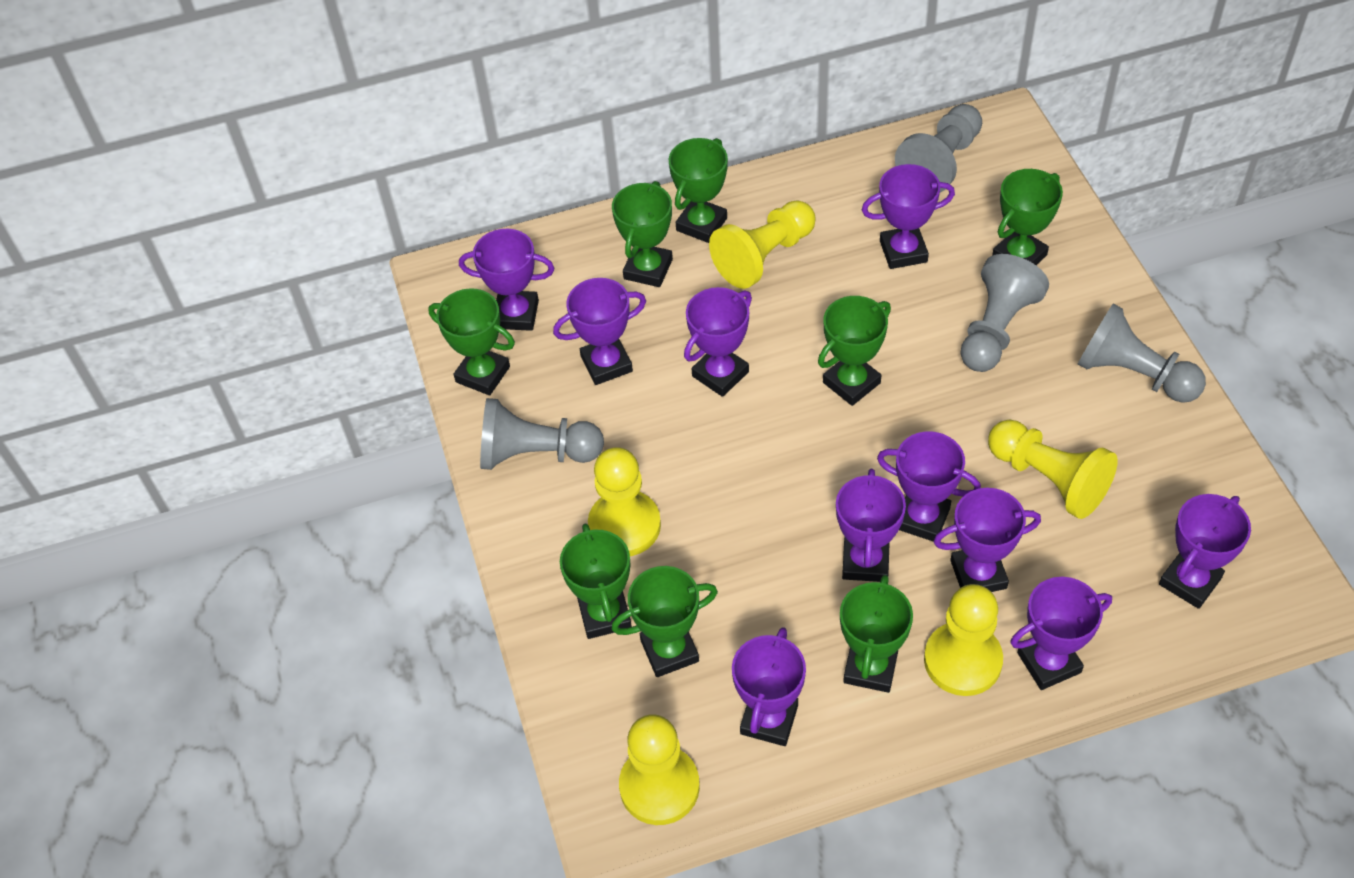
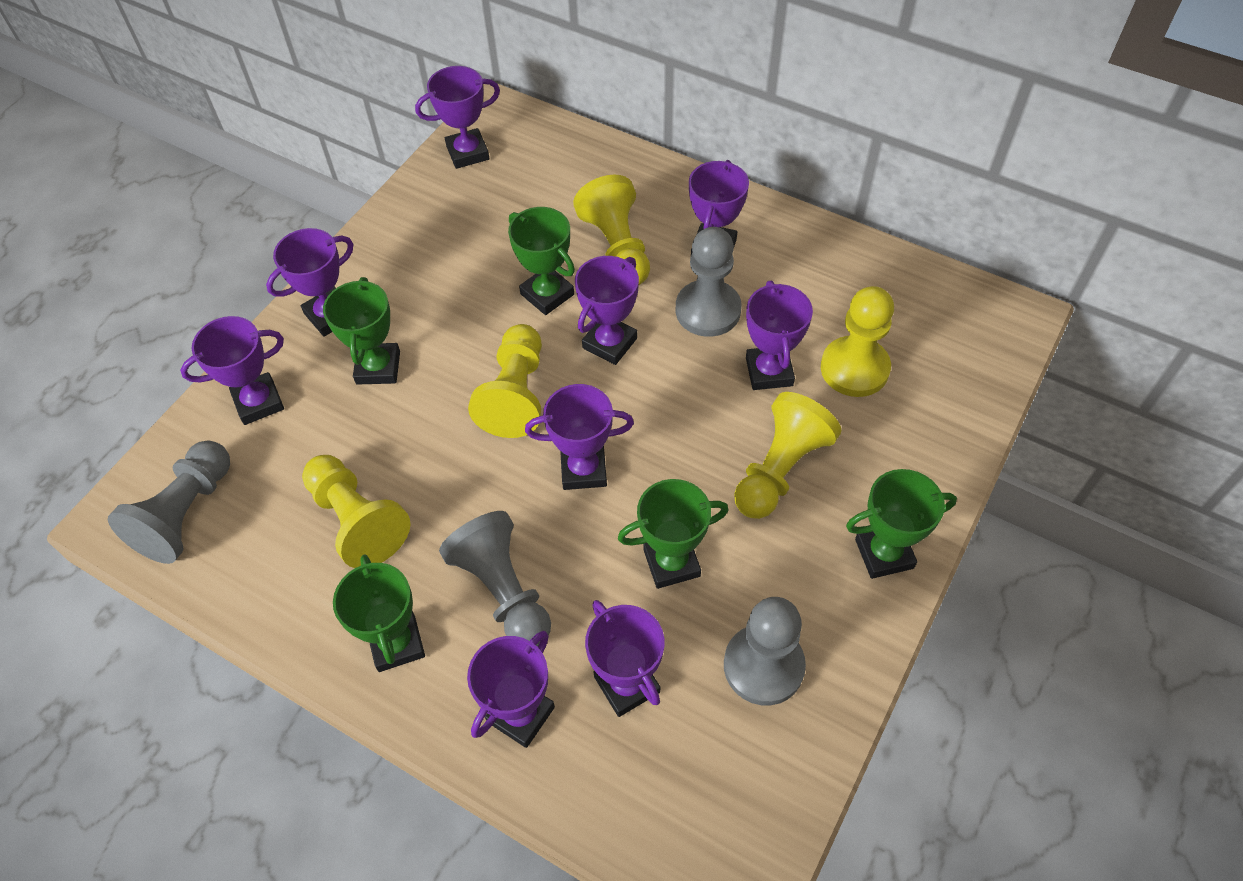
green trophy: [428,288,515,395] [560,524,632,639] [612,181,673,287] [612,566,718,677] [669,138,728,243] [818,296,891,406] [840,575,913,693] [992,169,1063,265] = 8 -> [323,277,400,385] [333,554,425,672] [508,207,575,315] [618,479,728,589] [846,469,957,579] = 5
purple trophy: [459,229,554,331] [553,278,646,385] [684,287,752,397] [732,627,806,746] [836,469,906,582] [862,164,955,269] [877,431,981,541] [933,488,1041,592] [1010,577,1112,690] [1159,494,1251,609] = 10 -> [180,316,284,425] [266,228,353,337] [415,66,500,169] [467,631,555,748] [525,384,634,490] [575,256,639,365] [585,600,664,717] [689,160,749,254] [746,281,813,390] = 9

